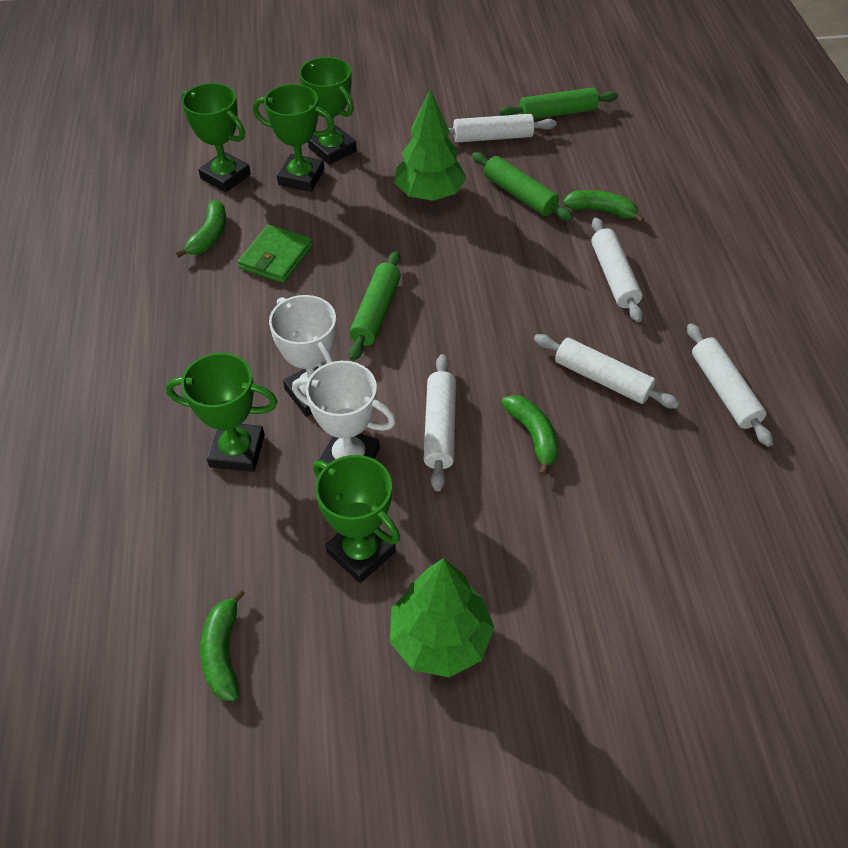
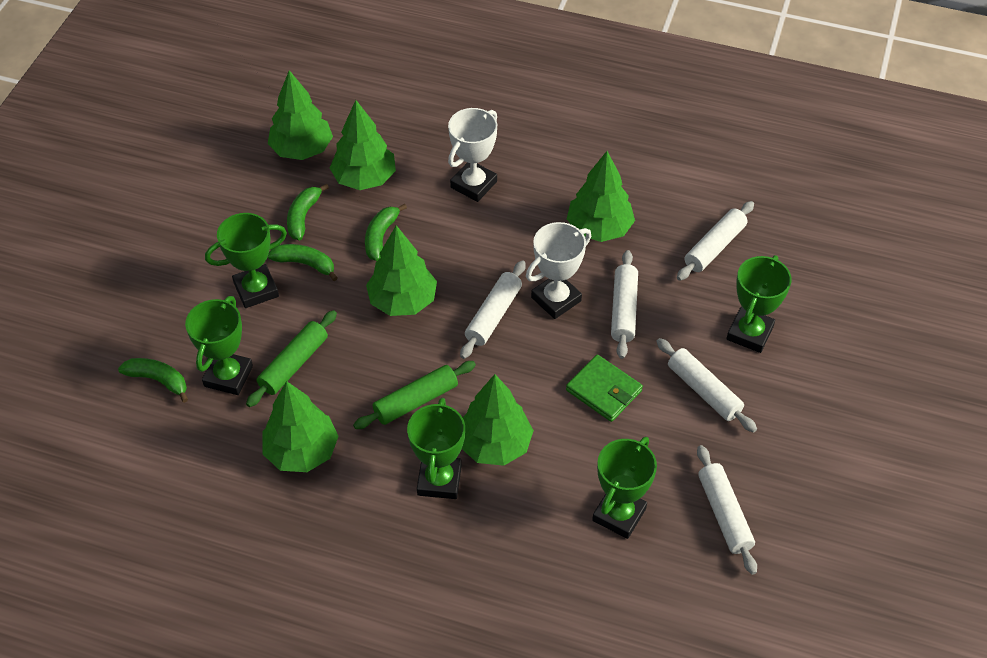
green rolling pin: [349,251,401,361] [472,152,573,221] [499,88,618,119] = 3 -> [246,310,337,407] [353,361,476,429] = 2
green tree: [390,558,494,678] [394,89,466,201] = 2 -> [262,381,339,472] [268,70,333,160] [330,100,396,190] [366,225,437,316] [462,374,534,466] [567,151,635,242] = 6

